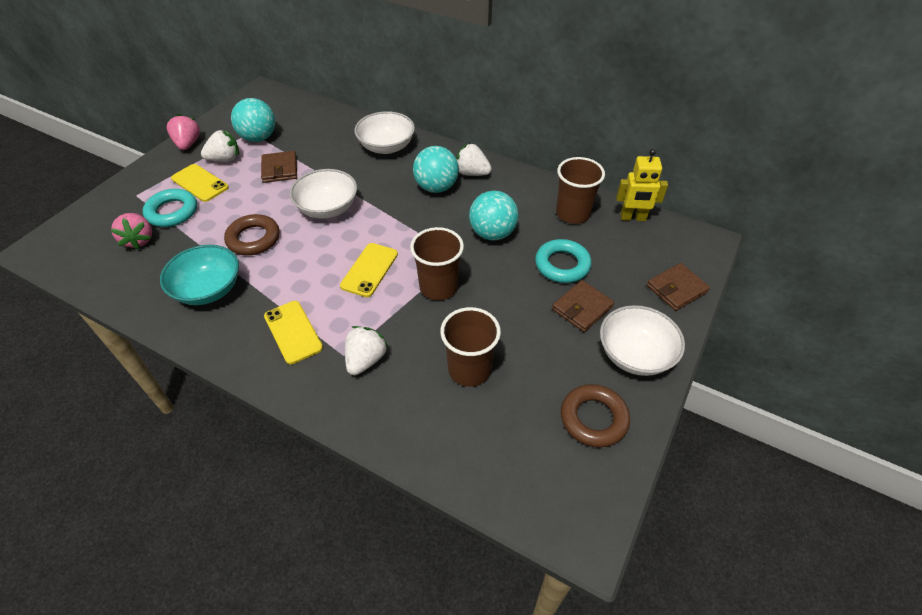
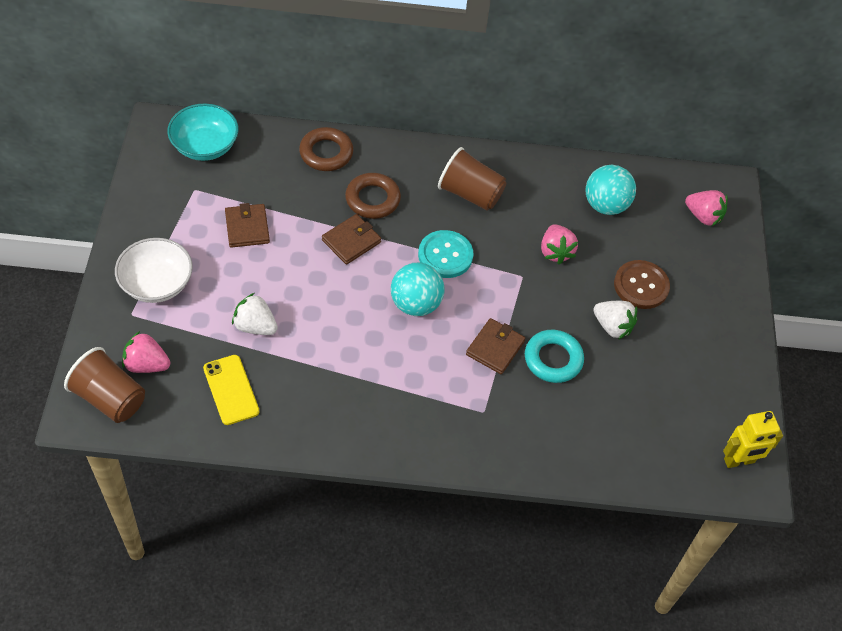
brown button: none = 0 -> [614,260,670,309] = 1
brown cup: [410,227,464,300] [440,307,501,387] [556,157,605,224] = 3 -> [64,347,145,423] [438,147,506,211] = 2
pink strawberry: [111,213,152,250] [167,114,200,150] = 2 -> [122,331,171,373] [541,224,578,265] [685,190,728,226] = 3
turquoise ball: [231,98,275,142] [413,146,459,193] [469,191,519,241] = 3 -> [391,263,445,316] [585,165,636,215] = 2
turquoise button: none = 0 -> [418,230,474,278] = 1
turquoise ring: [143,189,197,227] [535,239,592,283] = 2 -> [525,330,584,383] = 1
white bowl: [289,169,357,219] [354,111,415,154] [600,305,685,376] = 3 -> [115,238,193,303] = 1
white strawberry: [201,130,239,162] [345,326,388,375] [456,143,492,176] = 3 -> [232,293,278,335] [593,301,637,340] = 2
yellow phone: [171,164,229,202] [264,301,323,364] [340,243,398,297] = 3 -> [203,355,260,425] = 1

